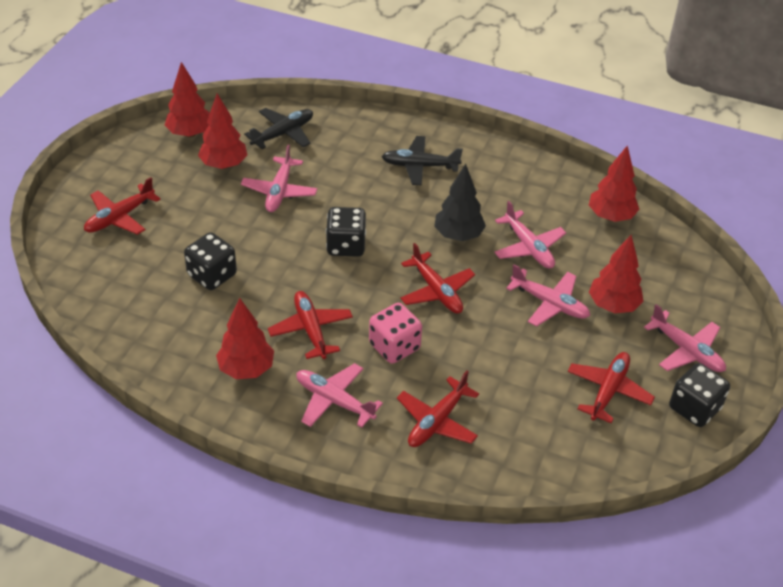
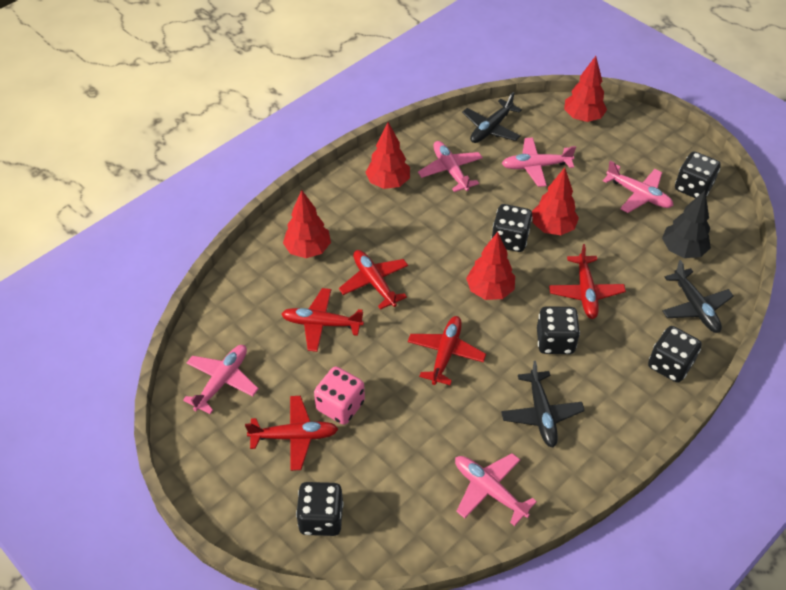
black dice: [184,232,237,290] [326,207,366,257] [669,363,730,427] = 3 -> [296,482,344,536] [491,204,532,252] [537,306,580,354] [648,326,702,383] [675,152,721,198] = 5
black plane: [244,108,313,149] [381,136,463,186] = 2 -> [462,92,522,143] [501,361,585,448] [662,260,734,333] = 3

